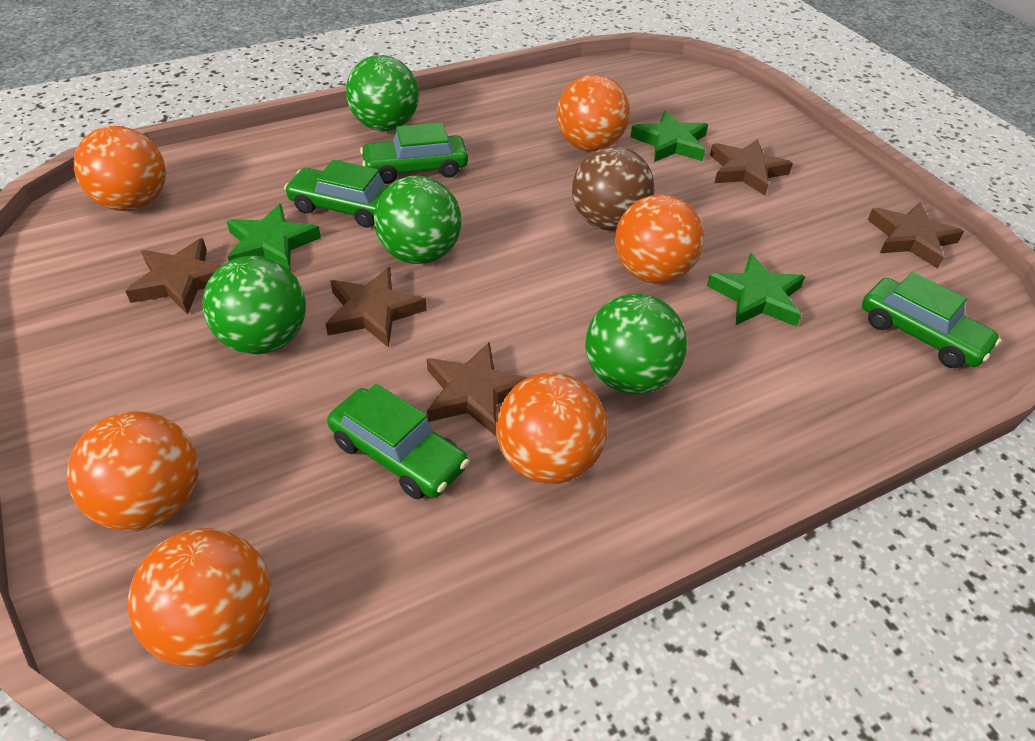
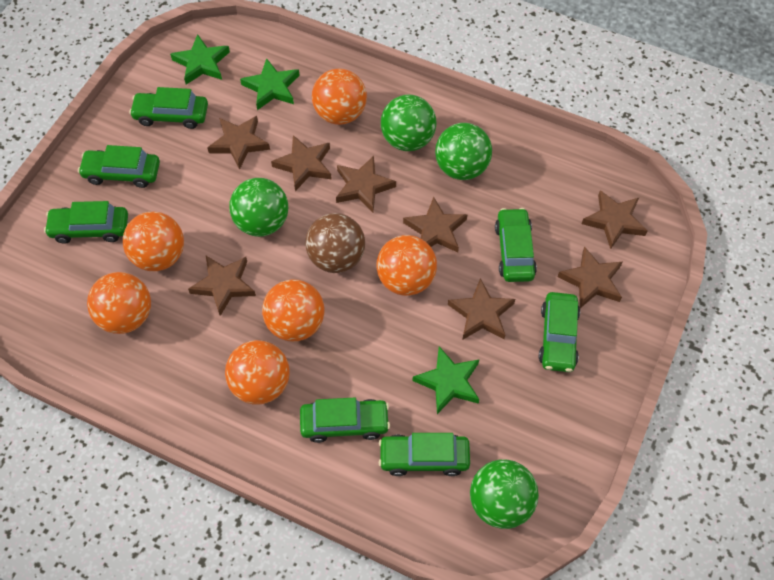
brown star: [125,238,222,315] [325,267,427,348] [427,342,527,436] [710,139,793,196] [867,203,964,269] = 5 -> [188,256,256,316] [207,116,270,170] [271,135,332,191] [336,156,396,213] [403,197,468,253] [448,278,515,340] [558,246,623,308] [582,190,648,249] = 8
green car: [284,160,388,228] [327,384,469,499] [360,122,468,184] [862,272,1001,368] = 4 -> [44,201,128,244] [78,145,160,188] [129,87,208,129] [300,398,390,443] [379,433,470,476] [495,208,537,282] [539,292,580,372] = 7

